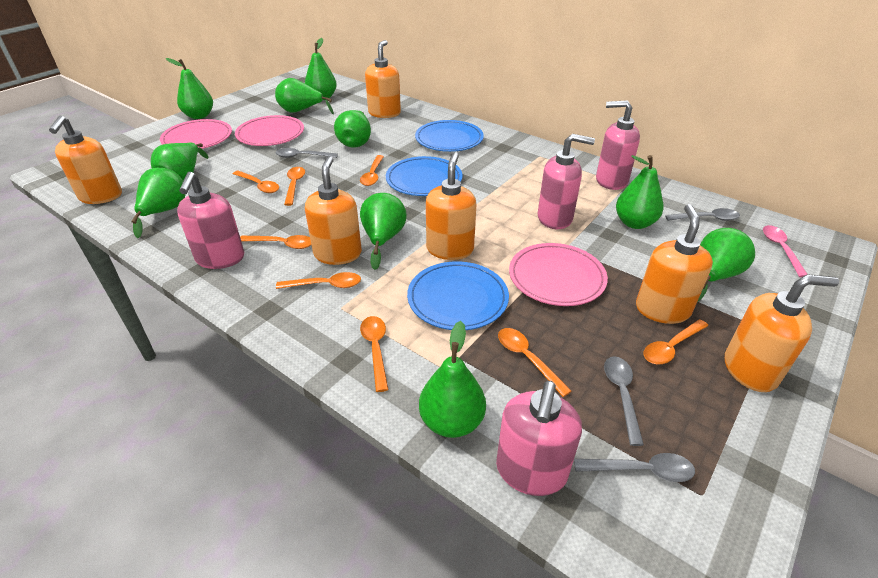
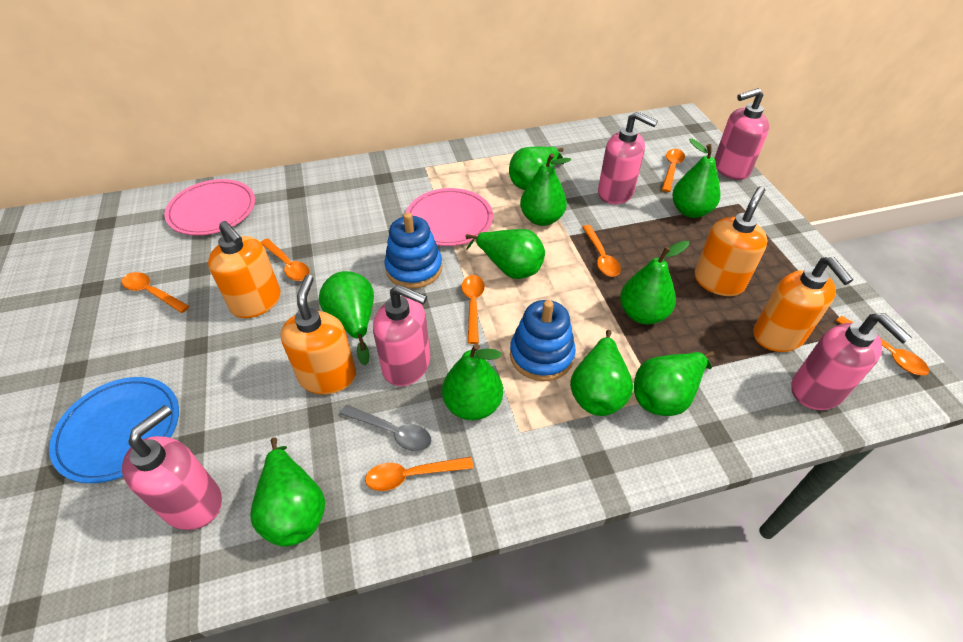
blue plate: [386,156,462,196] [407,261,509,330] [415,120,484,152] = 3 -> [49,377,179,483] = 1
blue stacking toy: none = 0 -> [384,213,442,289] [510,300,576,381] = 2
grey spoon: [276,148,338,158] [574,453,695,482] [604,356,644,446] [665,208,740,221] = 4 -> [340,405,432,451] = 1
orange soap dispenser: [49,115,122,204] [305,156,362,265] [365,40,401,118] [426,152,476,260] [636,204,713,324] [725,274,839,392] = 6 -> [208,221,281,318] [281,275,356,394] [695,186,768,296] [754,257,853,352] = 4
orange spoon: [233,170,279,193] [240,235,311,249] [276,272,361,289] [284,167,305,206] [360,155,384,186] [360,316,389,392] [498,328,572,397] [643,319,708,364] = 8 -> [122,272,189,313] [261,238,310,281] [365,457,474,491] [462,275,485,344] [582,225,621,277] [662,149,685,192] [836,316,929,375] = 7
pink plate: [160,119,232,149] [235,115,304,146] [509,243,608,306] = 3 -> [164,179,255,235] [406,188,493,246] = 2
pink soap dispenser: [177,172,244,269] [496,381,582,496] [538,134,595,229] [596,100,640,190] = 4 -> [122,405,222,530] [373,285,430,386] [598,111,658,204] [714,88,769,180] [792,313,912,410] = 5
pink spoon: [763,225,807,278] = 1 -> none = 0

